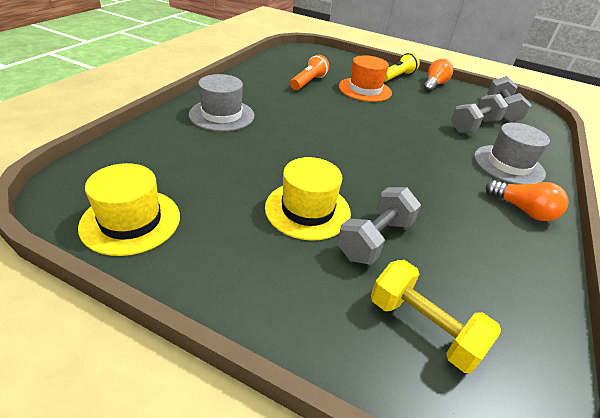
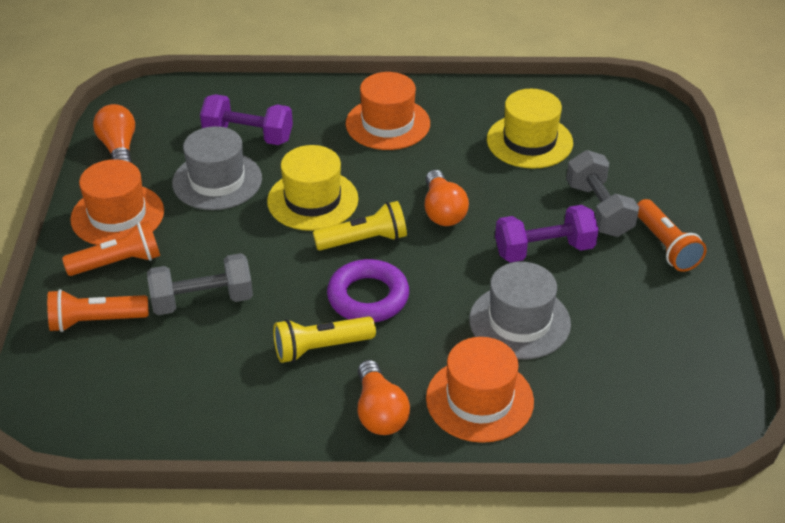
grey dumbbell: [337,187,421,265] [451,94,508,133] [487,76,531,123] = 3 -> [147,253,253,315] [566,150,639,237] = 2
orange flashlight: [290,55,329,90] = 1 -> [47,289,149,332] [62,221,160,276] [637,199,707,272] = 3
orange hat: [339,55,392,102] = 1 -> [70,159,164,245] [346,72,430,150] [426,337,534,443] = 3
orange light bulb: [424,59,453,92] [486,180,569,221] = 2 -> [93,104,135,163] [358,360,410,435] [424,170,469,226] = 3
purple dumbbell: none = 0 -> [200,94,293,145] [495,205,598,263] = 2
purple ring: none = 0 -> [327,259,409,322] = 1
yellow dumbbell: [371,260,501,373] = 1 -> none = 0
yellow flashlight: [384,53,420,82] = 1 -> [273,317,376,363] [313,201,407,251] = 2

